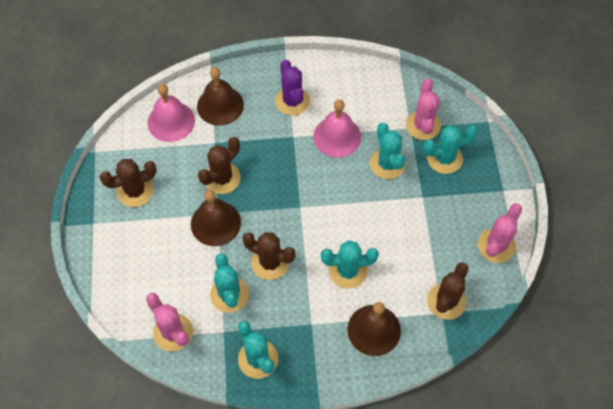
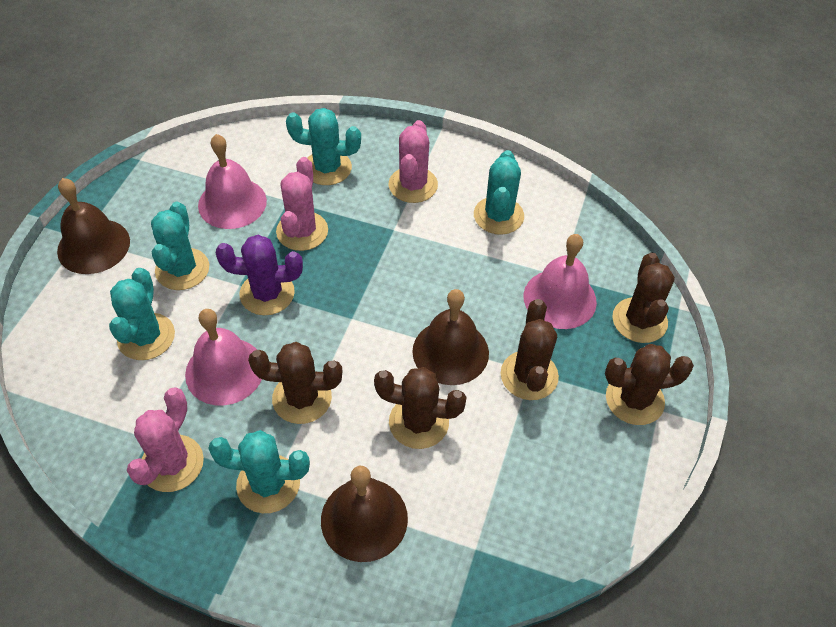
brown cactus: [100,159,157,207] [198,137,241,194] [242,232,296,280] [427,262,469,320] = 4 -> [248,342,342,424] [374,367,467,449] [501,299,559,400] [605,344,694,425] [612,253,675,343] = 5
pink bell: [148,84,195,142] [313,100,361,158] = 2 -> [185,309,262,405] [198,134,267,229] [523,234,597,329] = 3

